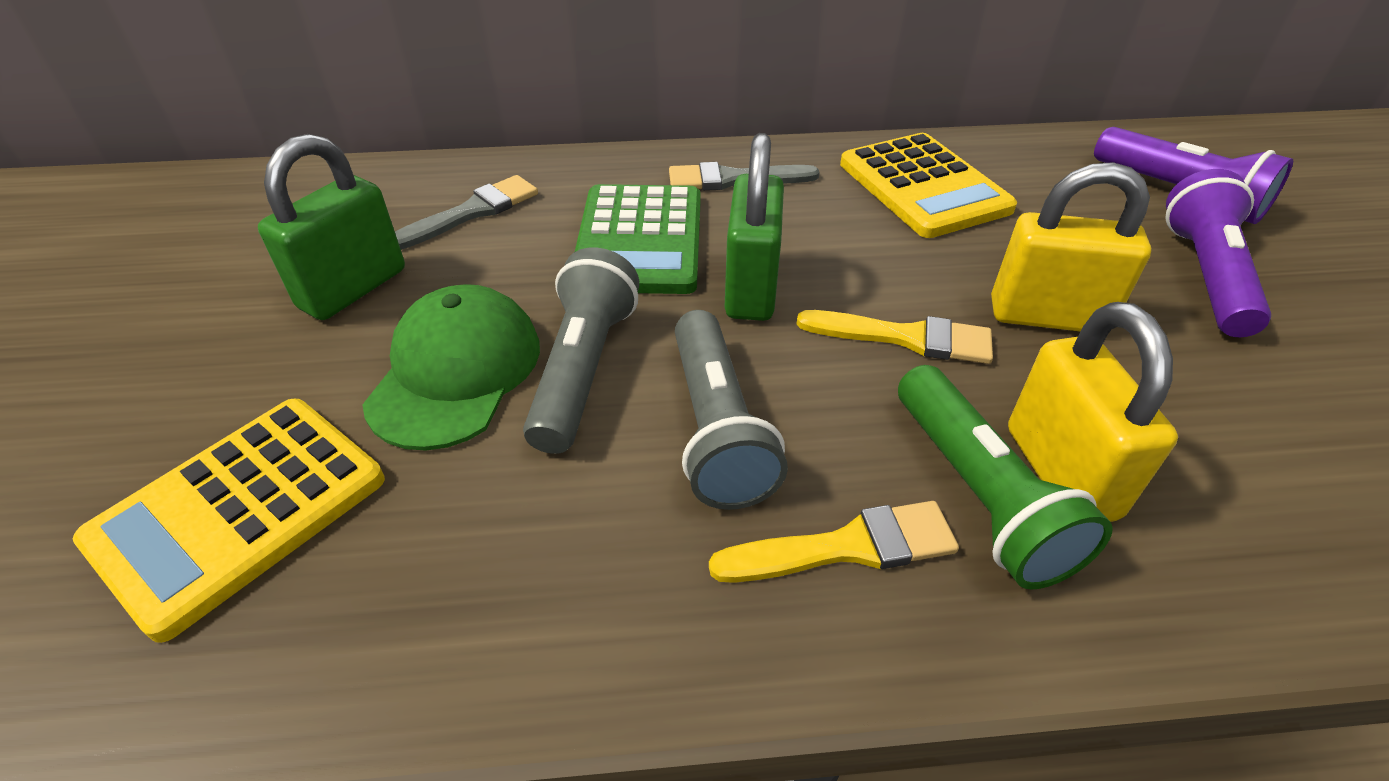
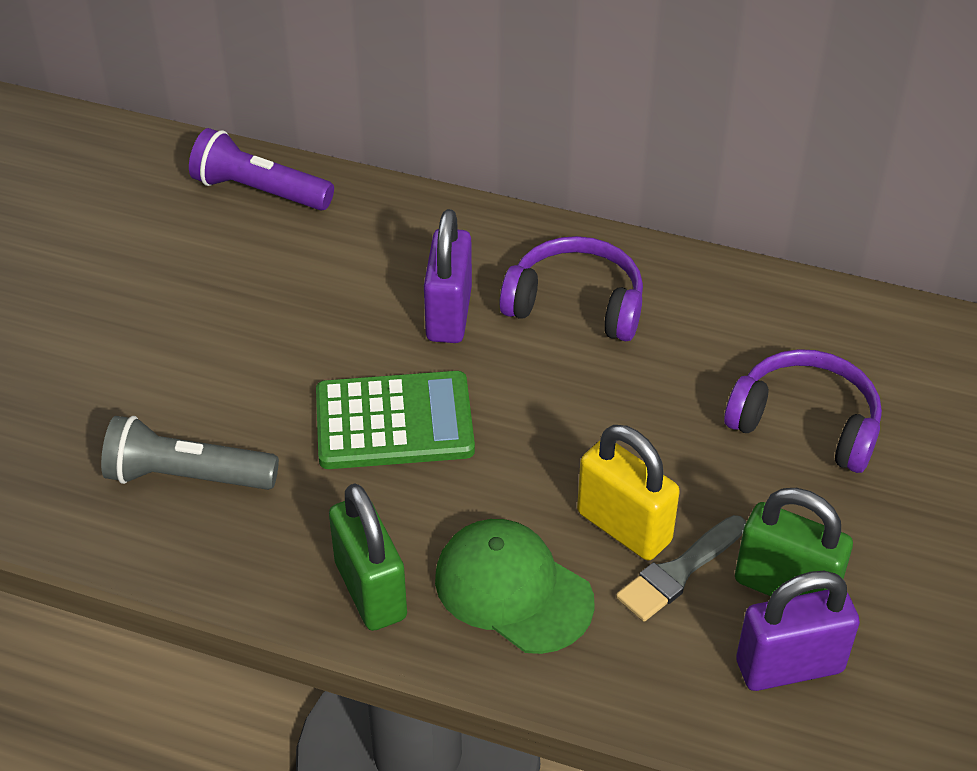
green flashlight: [898,365,1113,590] = 1 -> none = 0
grey brush: [395,175,538,250] [669,162,820,191] = 2 -> [616,515,746,621] = 1
grey flashlight: [523,247,639,454] [675,310,788,510] = 2 -> [101,416,279,490] = 1
purple flashlight: [1094,127,1293,224] [1165,169,1271,337] = 2 -> [189,128,334,211] = 1
purple headphones: none = 0 -> [499,236,643,341] [724,349,882,473] = 2
purple padlock: none = 0 -> [424,209,472,343] [736,571,860,691] = 2
yellow brush: [709,501,959,583] [796,310,993,364] = 2 -> none = 0
yellow calculator: [73,399,385,643] [840,133,1017,238] = 2 -> none = 0
yellow padlock: [991,162,1151,331] [1008,302,1178,522] = 2 -> [577,425,680,560] = 1

